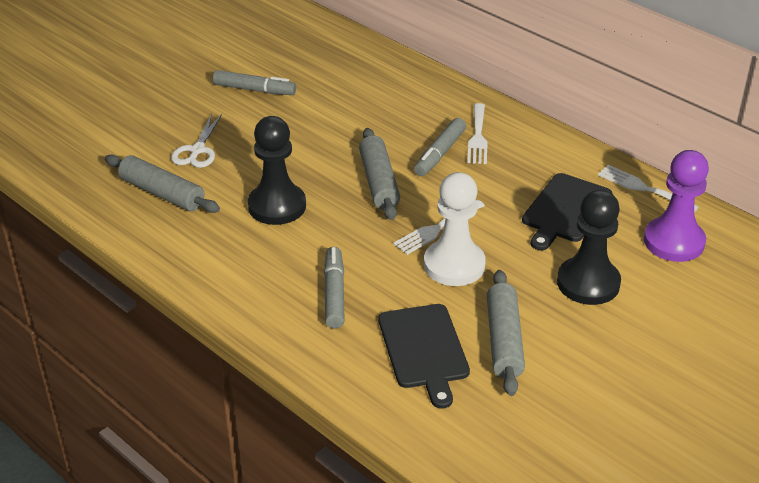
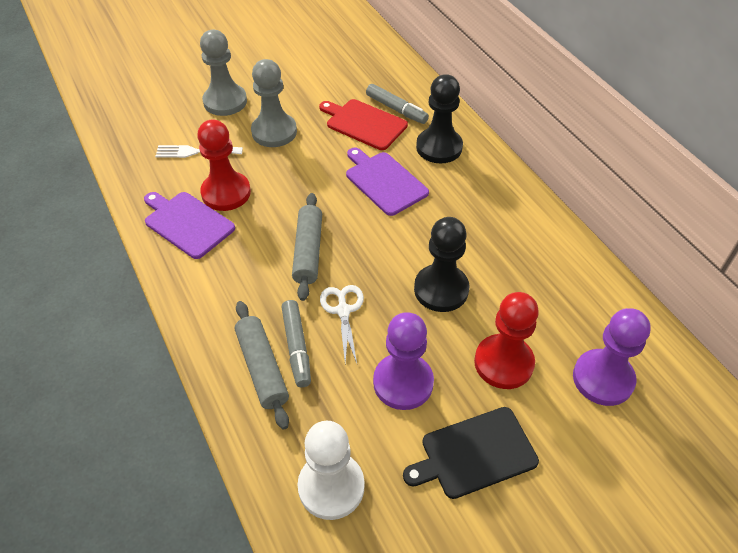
black cutting board: [379,304,470,409] [522,173,612,251] = 2 -> [403,407,539,499] = 1
grey marker: [213,70,296,95] [324,247,345,329] [414,118,466,176] = 3 -> [282,300,311,387] [366,84,429,124] = 2
grey pawn: none = 0 -> [200,30,247,116] [251,59,297,147] = 2
grey rolling pin: [105,155,220,213] [359,128,400,220] [487,270,525,396] = 3 -> [235,301,289,430] [292,193,322,301] = 2
purple cutting board: none = 0 -> [144,192,235,259] [346,147,429,216] = 2
purple pawn: [644,150,709,262] = 1 -> [373,312,434,410] [573,308,651,406] = 2
red cutting board: none = 0 -> [319,99,408,150] = 1
red pawn: none = 0 -> [197,120,251,211] [474,292,539,389] = 2
white fork: [393,200,485,255] [467,103,488,164] [598,165,699,212] = 3 -> [155,145,243,158] = 1

